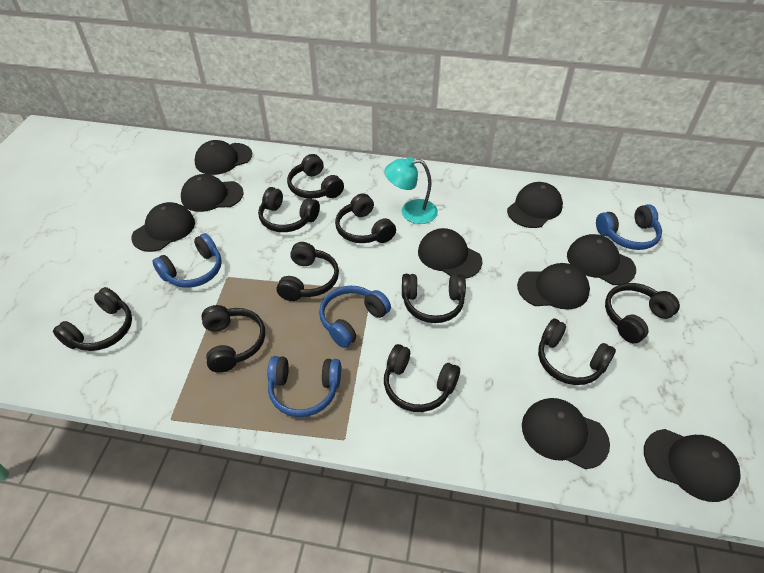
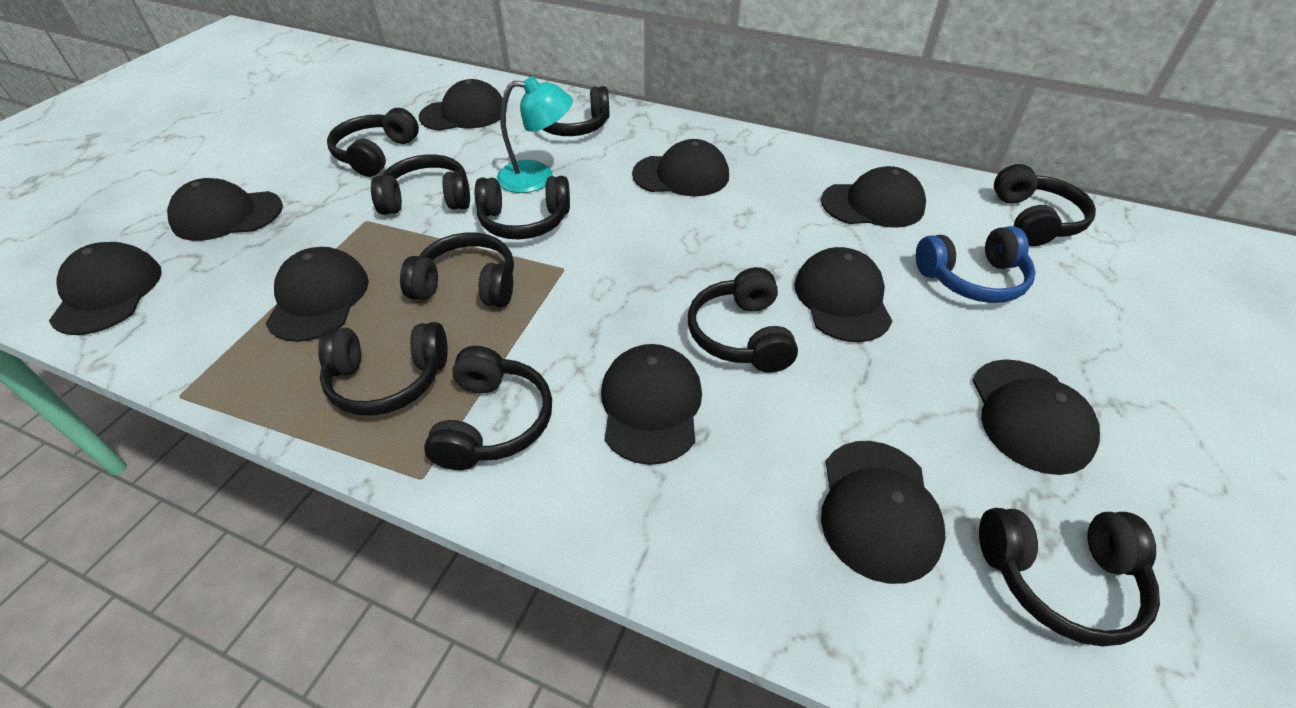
black cap: [131,202,195,252] [181,174,244,212] [195,140,252,175] [418,228,482,279] [507,182,563,228] [517,263,590,310] [522,398,610,469] [567,234,636,285] [644,429,740,502] = 9 -> [49,242,162,335] [167,178,283,241] [266,247,369,342] [419,79,507,131] [601,344,702,465] [632,139,729,196] [794,247,892,342] [821,166,926,228] [821,441,946,584] [972,359,1100,475] = 10
blue headphones: [152,233,222,288] [267,356,341,417] [319,286,391,348] [596,204,662,250] = 4 -> [916,226,1036,303] = 1

